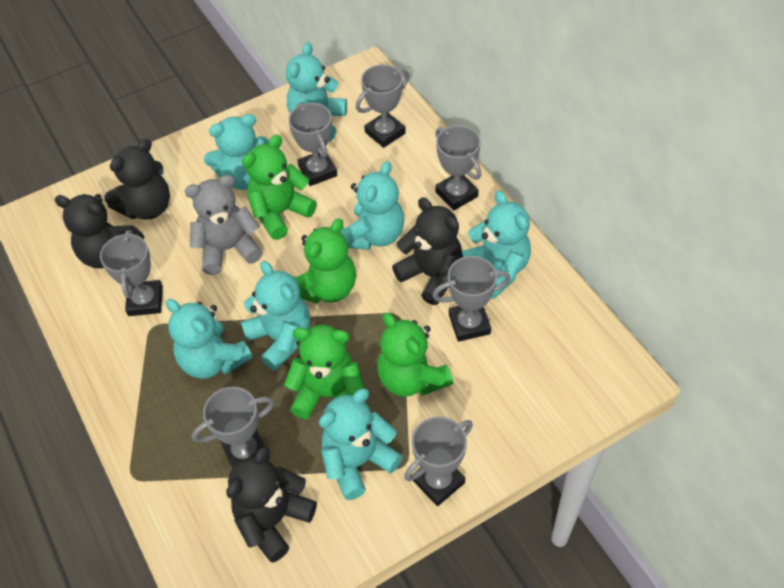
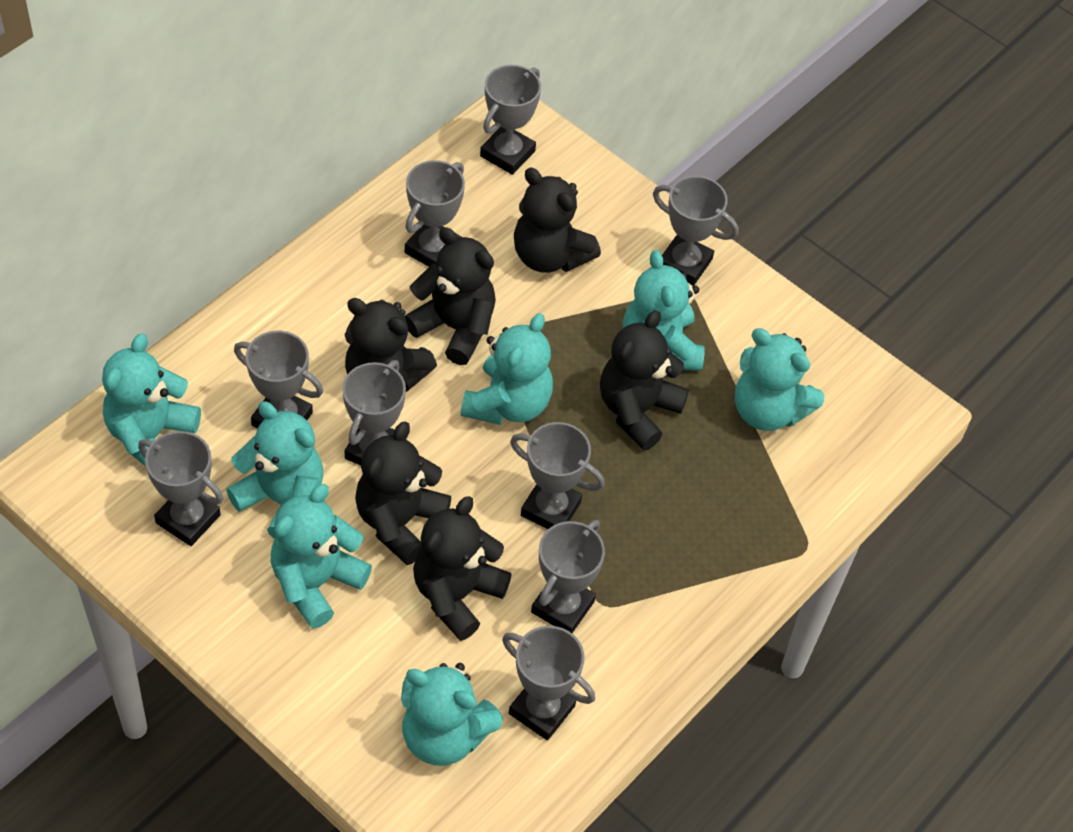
black teddy bear: [55,194,144,269] [104,139,170,219] [226,447,317,563] [392,198,463,305] = 4 -> [345,298,437,392] [355,422,451,565] [405,227,496,365] [413,496,512,641] [514,167,601,273] [600,310,689,450] = 6
green teddy bear: [242,135,317,240] [284,325,364,419] [293,218,356,303] [377,313,453,397] = 4 -> none = 0
grey teddy bear: [185,175,262,275] = 1 -> none = 0
grey trophy: [100,230,163,316] [192,387,274,469] [288,103,337,186] [356,64,409,148] [404,416,473,506] [432,256,511,342] [435,125,481,211] = 7 -> [138,431,223,546] [234,331,323,429] [342,360,406,465] [405,160,465,267] [480,65,541,175] [502,626,595,740] [510,422,605,529] [531,520,605,633] [653,176,738,286] = 9

